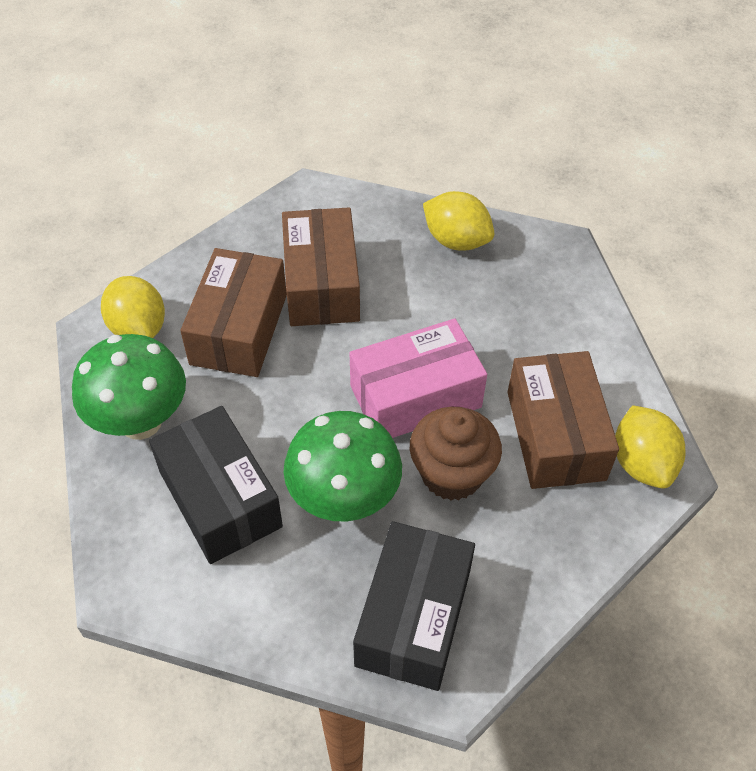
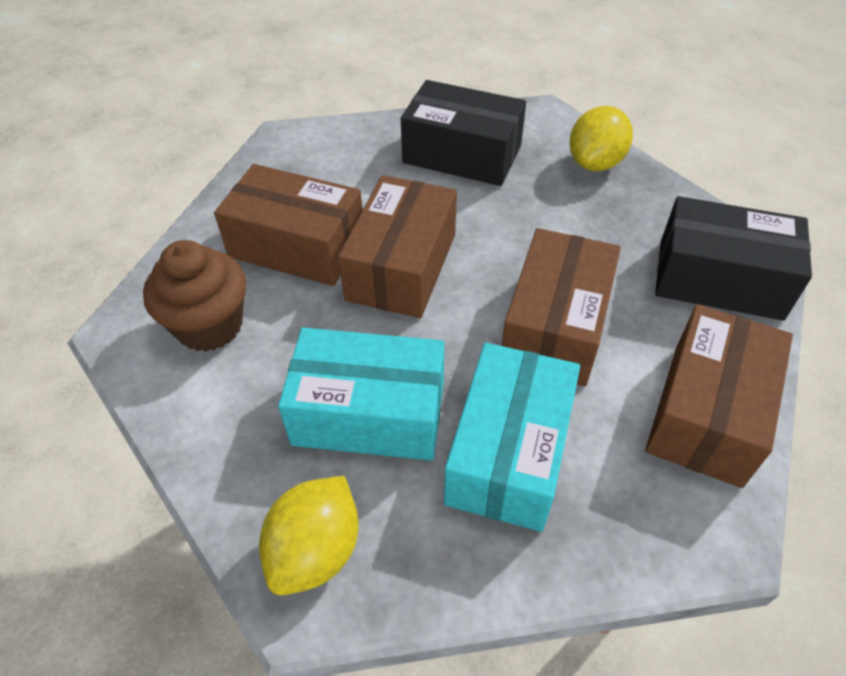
brown box: [180,248,287,377] [282,207,360,326] [507,351,619,489] = 3 -> [214,164,363,286] [338,175,457,318] [502,228,621,386] [645,304,793,488] = 4
green mushroom: [72,334,186,440] [283,411,402,522] = 2 -> none = 0
pink box: [350,318,487,438] = 1 -> none = 0
turquoise box: none = 0 -> [278,328,445,461] [444,343,580,532] = 2
yellow lemon: [101,276,165,338] [423,191,494,251] [615,405,686,489] = 3 -> [259,476,359,596] [569,106,633,171] = 2

